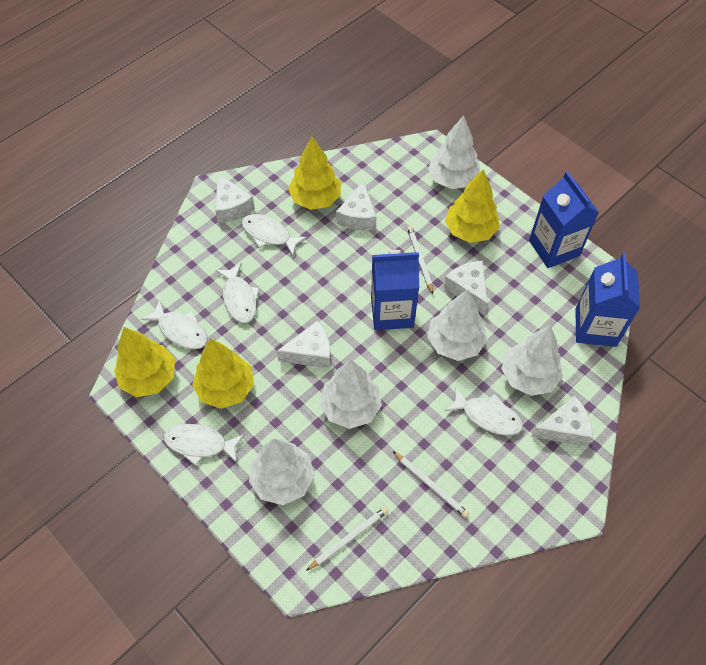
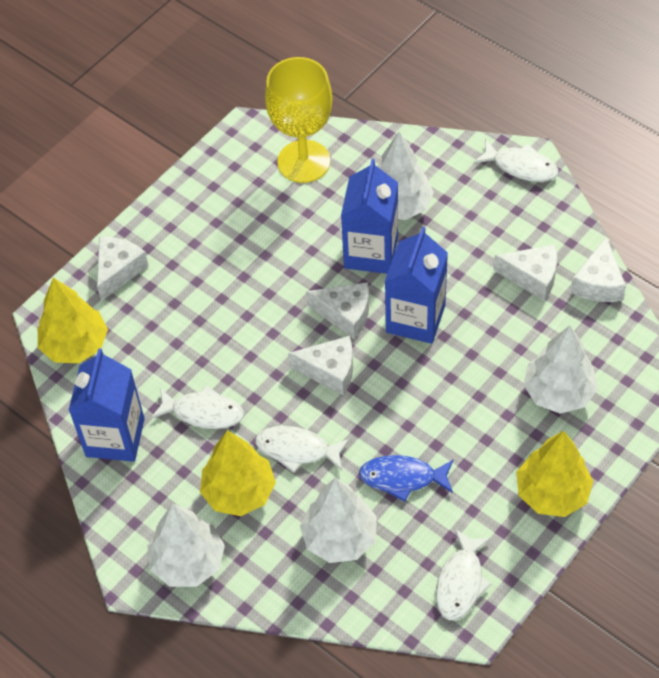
blue fish: none = 0 -> [359,455,453,502] = 1
white fish: [141,300,208,349] [164,424,244,466] [215,263,260,323] [241,214,307,256] [445,387,523,435] = 5 -> [151,385,244,429] [255,426,350,473] [436,529,491,620] [474,139,559,182] = 4
white pencil: [306,507,388,571] [393,451,469,518] [407,226,433,294] = 3 -> none = 0
white tree: [249,439,315,505] [319,359,382,429] [427,289,487,361] [428,115,480,189] [501,325,563,396] = 5 -> [147,504,225,587] [300,478,377,563] [377,132,434,220] [523,326,598,414] = 4
yellow goblet: none = 0 -> [265,57,333,183] = 1
yellow tree: [114,327,175,397] [192,339,254,409] [288,136,341,210] [445,169,500,243] = 4 -> [38,277,108,363] [200,430,276,516] [516,430,593,517] = 3

